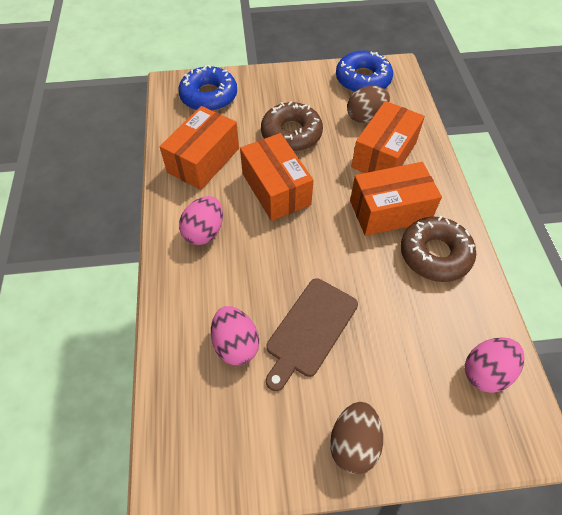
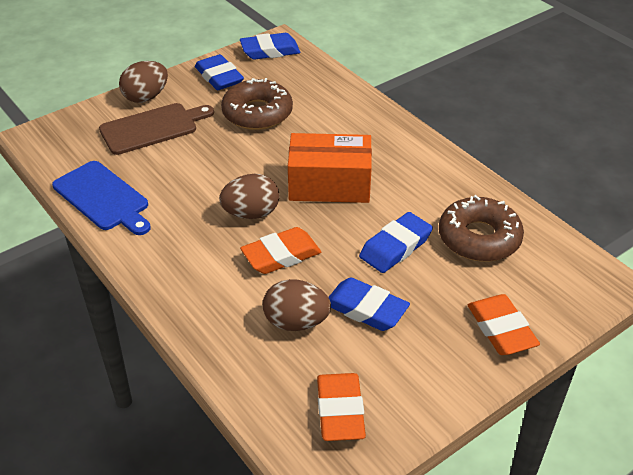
blue cutting board: none = 0 -> [52,161,151,235] = 1
blue donut: [178,65,237,111] [336,51,393,92] = 2 -> none = 0
blue eraser: none = 0 -> [195,54,244,90] [240,33,300,60] [328,278,410,331] [359,212,433,273] = 4
brown egg: [330,402,383,474] [347,86,390,123] = 2 -> [119,61,168,103] [219,174,280,219] [263,279,331,331] = 3
orange box: [159,106,239,190] [240,133,313,221] [350,162,442,236] [351,101,425,173] = 4 -> [288,133,372,203] = 1
orange eraser: none = 0 -> [240,227,321,274] [317,373,366,441] [468,294,540,355] = 3
pink egg: [179,196,223,245] [211,306,259,365] [465,337,525,393] = 3 -> none = 0

